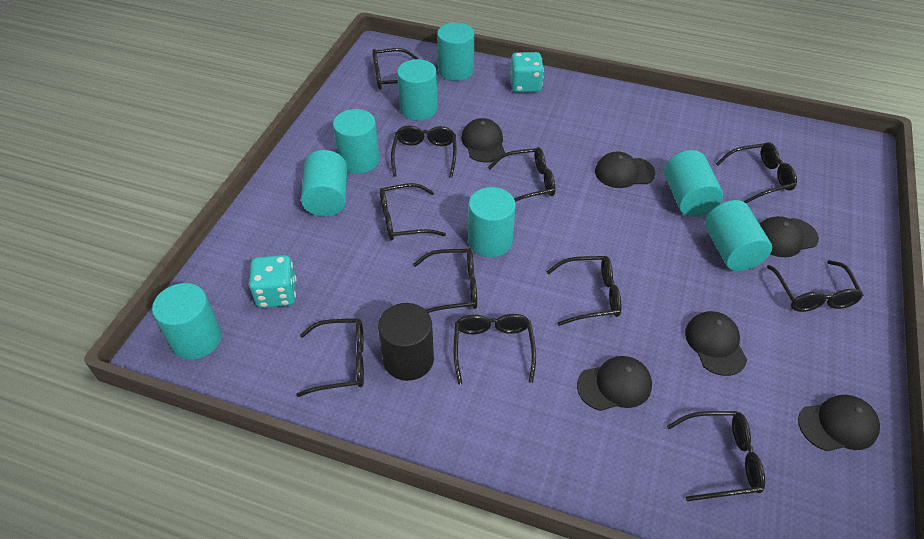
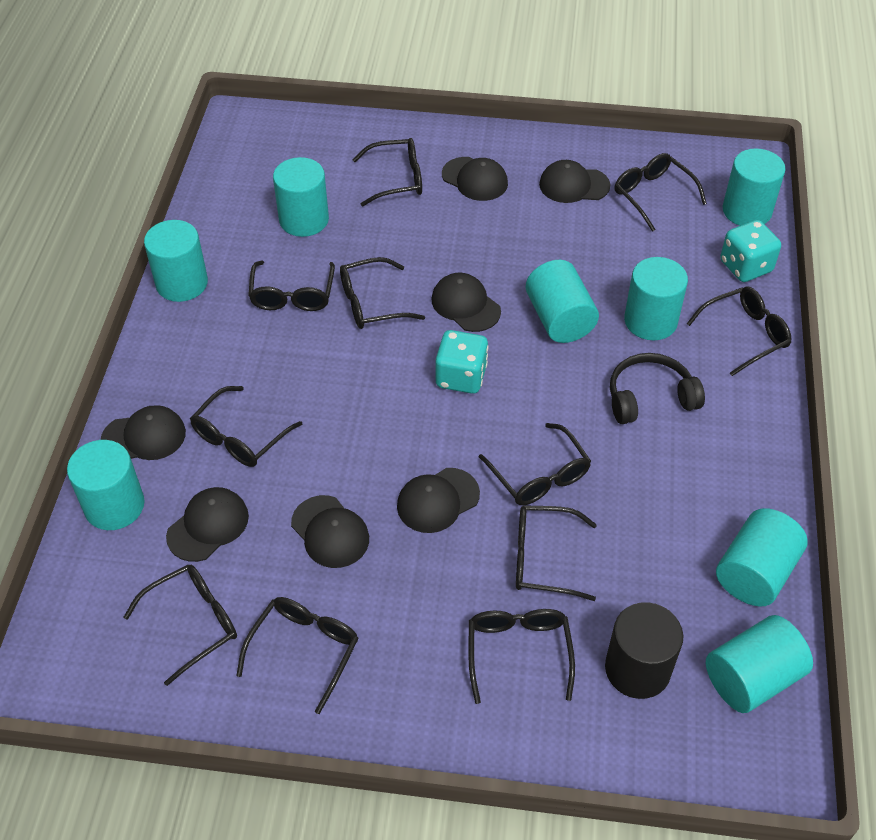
black cap: [461,118,505,163] [577,356,652,411] [595,151,655,188] [685,311,747,376] [760,216,819,257] [798,395,880,451] = 6 -> [101,405,186,460] [166,487,249,562] [291,495,369,568] [397,468,480,533] [431,273,501,332] [442,157,508,201] [539,160,610,203] = 7
black headphones: none = 0 -> [610,353,705,424] = 1

